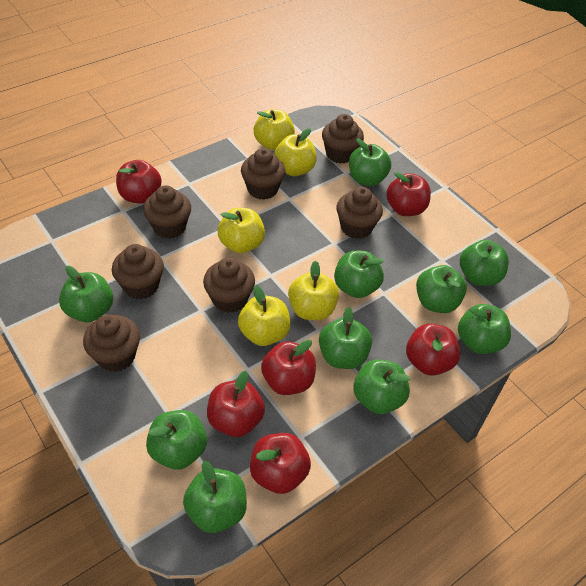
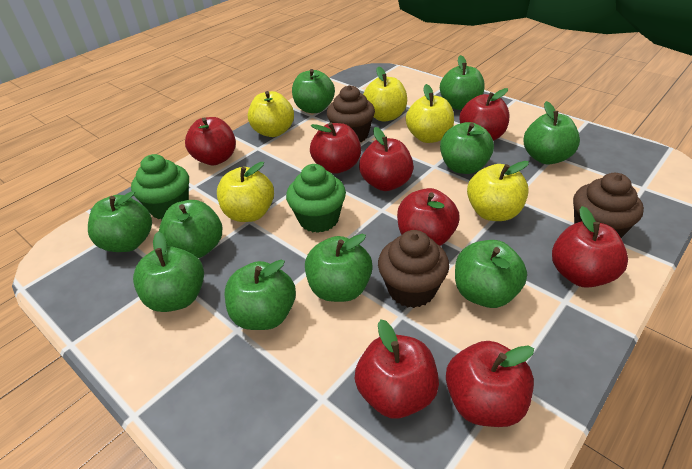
brown cupcake: [83,314,140,372] [112,244,164,299] [143,185,191,239] [203,258,255,313] [241,148,286,200] [322,114,364,164] [336,187,383,239] = 7 -> [327,85,375,142] [378,230,449,308] [573,173,644,238] = 3
green cupcake: none = 0 -> [131,154,189,220] [286,164,346,233] = 2
red apple: [116,160,162,204] [207,371,265,437] [250,433,311,494] [261,340,316,395] [386,172,431,216] [406,324,460,376] = 6 -> [185,117,236,165] [310,122,361,174] [355,319,439,418] [359,127,414,191] [397,188,459,246] [446,341,534,427] [459,88,509,141] [552,206,628,288] = 8

